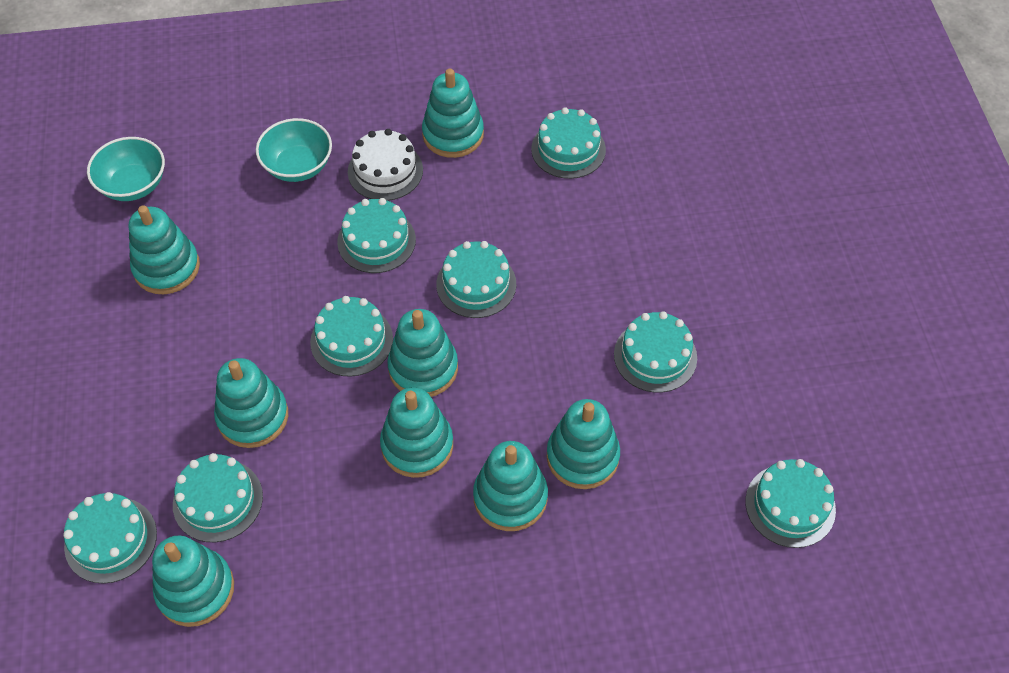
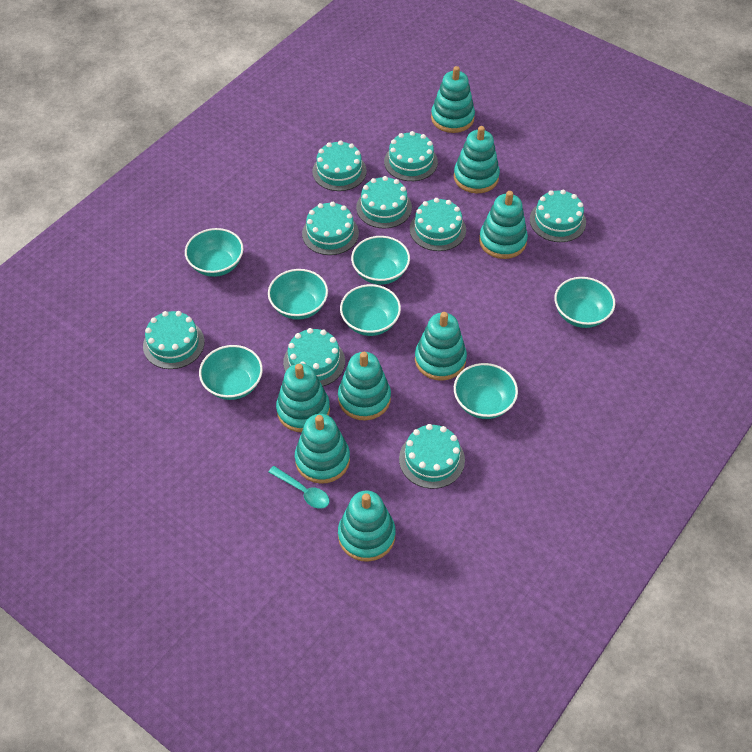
turquoise bowl: [87,137,165,201] [256,118,332,182] = 2 -> [185,228,243,277] [199,345,263,400] [268,269,328,320] [340,284,401,336] [351,236,410,285] [454,363,518,419] [554,277,615,328] = 7
turquoise cake: [63,492,157,584] [173,453,263,542] [310,296,393,377] [337,198,416,273] [436,241,516,318] [531,107,606,179] [614,311,697,393] [745,459,836,548] = 8 -> [143,311,205,369] [283,328,345,386] [302,202,359,255] [312,140,367,191] [356,176,412,229] [384,131,438,181] [399,424,465,489] [410,198,466,251] [530,190,586,242] = 9
turquoise spoon: none = 0 -> [269,466,329,509] = 1
white cake: [348,129,423,201] = 1 -> none = 0

